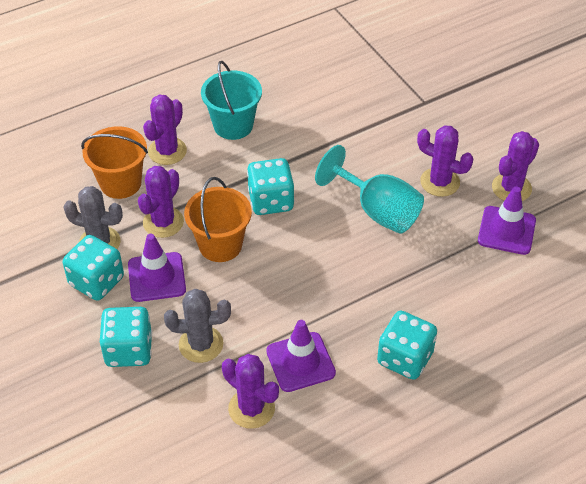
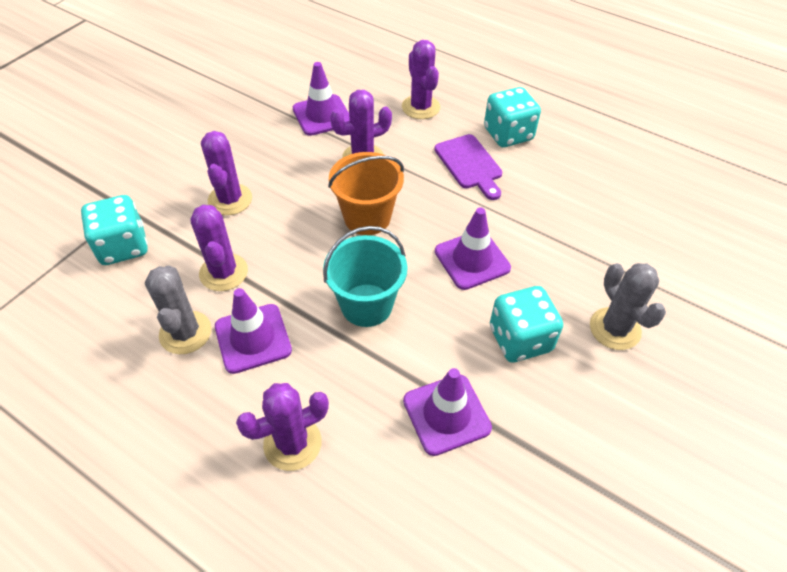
orange bucket: [81,126,148,199] [184,177,252,262] = 2 -> [328,152,404,235] = 1
purple cutting board: none = 0 -> [434,134,502,200] = 1
purple traffic cone: [128,234,186,302] [266,320,336,392] [478,186,536,255] = 3 -> [215,288,292,374] [293,62,350,136] [403,368,492,456] [435,207,511,290] = 4
turquoise dice: [63,235,124,301] [100,307,152,367] [247,158,294,215] [377,311,437,380] = 4 -> [81,195,148,265] [484,87,541,147] [490,286,563,362] = 3
turquoise goblet: [315,145,424,234] = 1 -> none = 0

